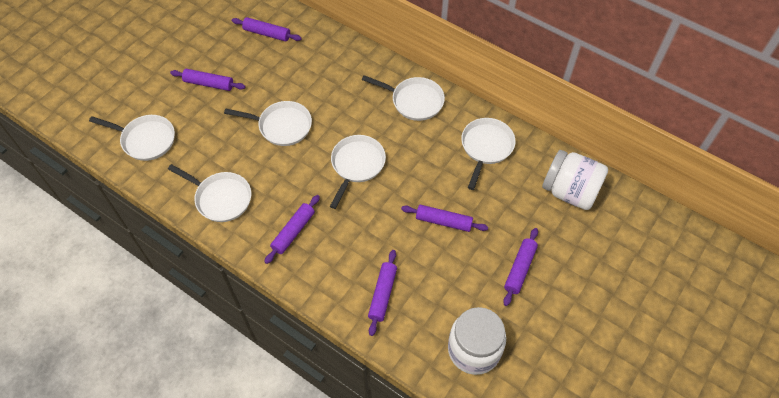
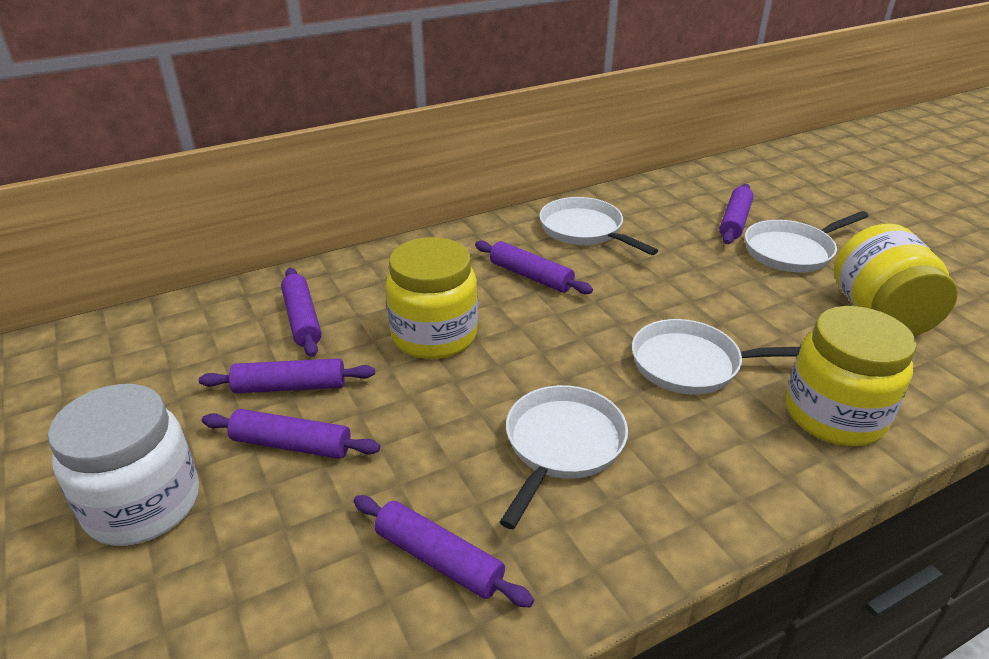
white jar: [448,307,506,375] [542,150,608,210] = 2 -> [48,384,199,546] = 1
white pan: [89,115,175,161] [168,164,251,222] [224,101,312,146] [330,135,386,209] [362,75,445,121] [461,118,515,190] = 6 -> [500,385,628,529] [539,197,658,255] [632,319,801,395] [745,211,869,272] = 4
yellow jar: none = 0 -> [386,237,478,359] [786,306,917,446] [834,223,958,336] = 3

